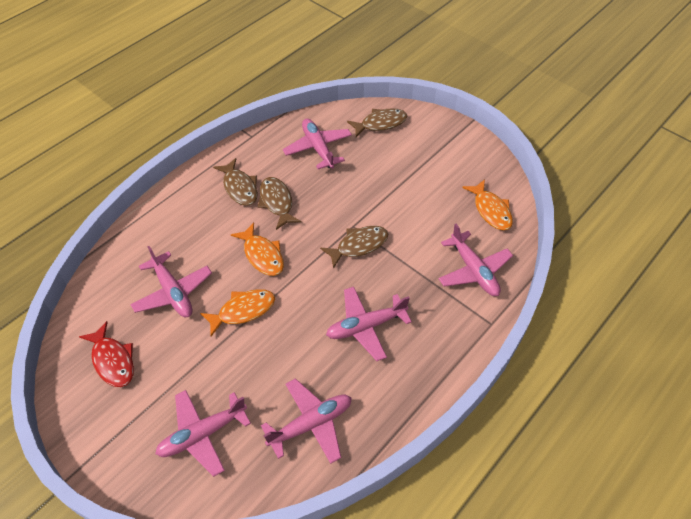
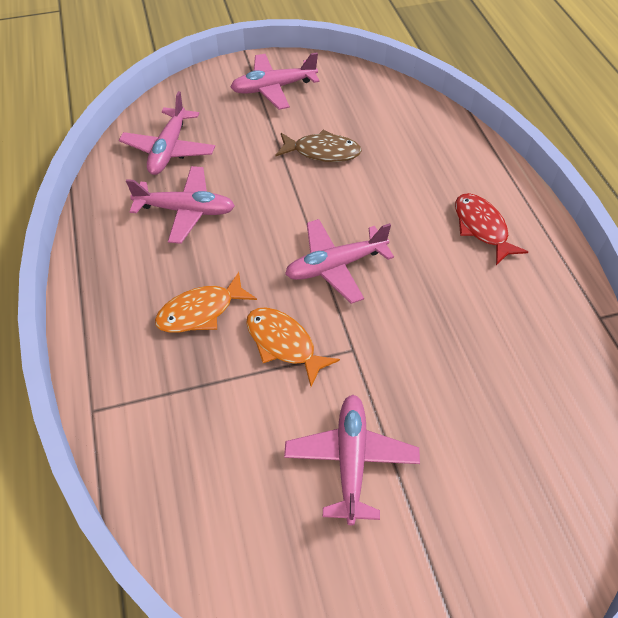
brown fish: [213,158,258,206] [258,177,301,230] [320,226,388,269] [347,108,408,137] = 4 -> [276,130,362,162] = 1
orange fish: [200,289,275,336] [231,222,284,276] [462,179,513,230] = 3 -> [155,272,257,333] [246,308,340,386] = 2
pink plane: [130,246,212,317] [155,390,251,477] [261,378,351,464] [283,119,352,169] [326,287,412,361] [438,224,513,296] = 6 -> [119,91,215,175] [126,166,235,244] [230,52,319,110] [284,395,420,525] [285,219,394,304] = 5

